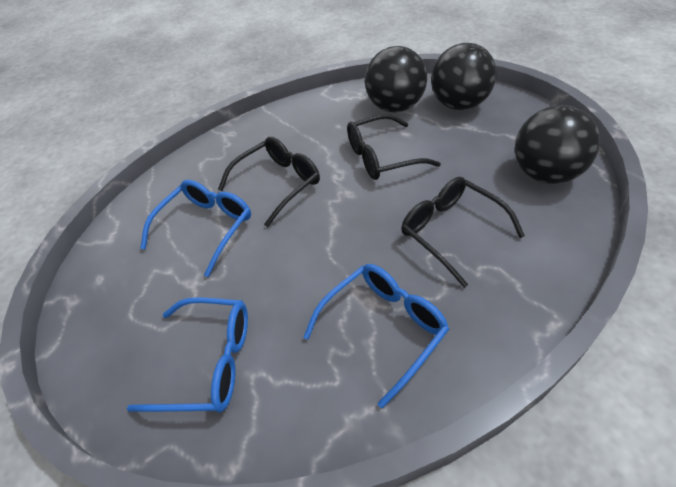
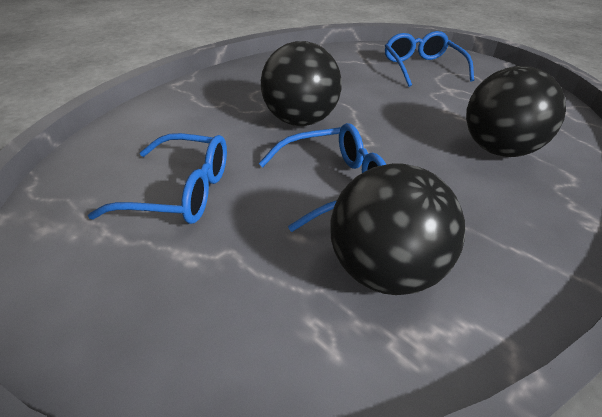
black glasses: [218,137,320,227] [347,114,441,180] [401,177,525,288] = 3 -> none = 0

